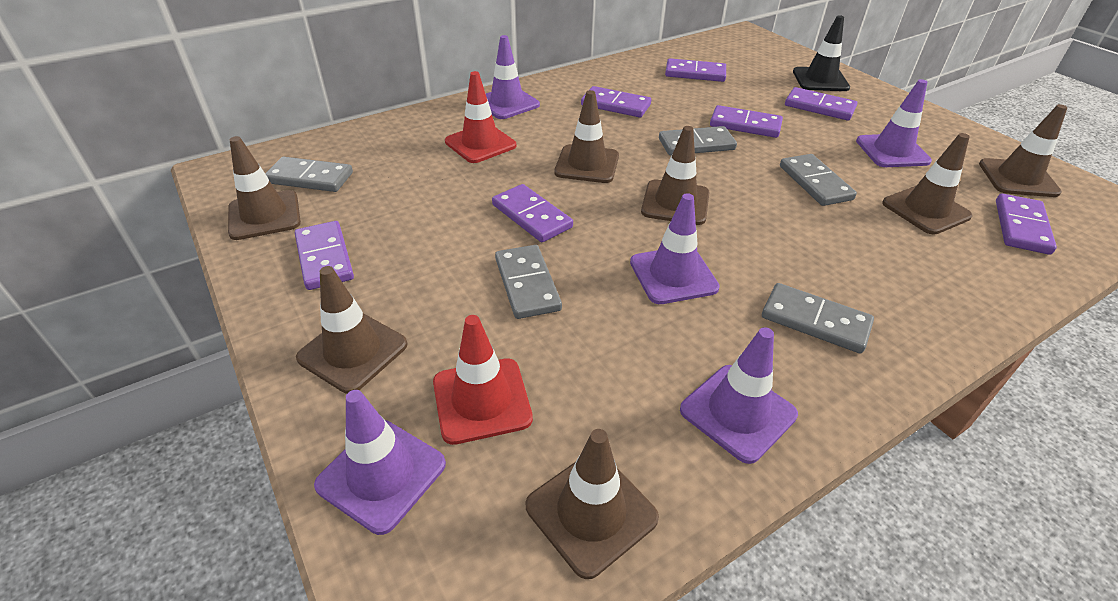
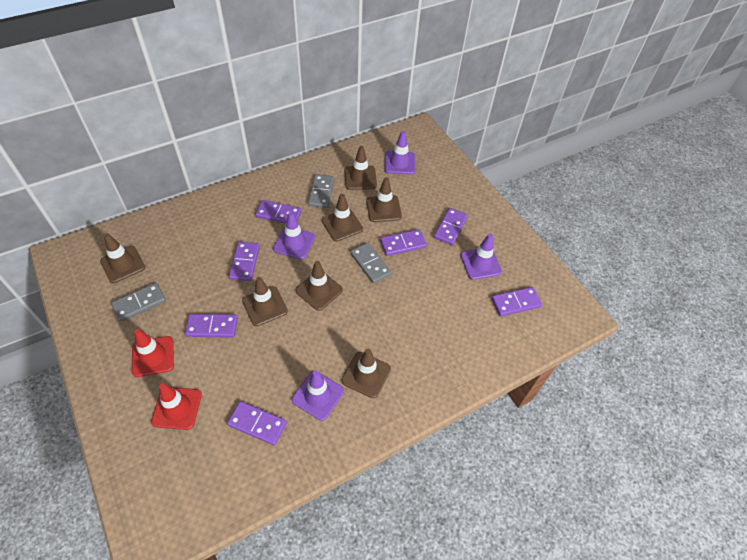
black traffic cone: [793,15,850,91] = 1 -> none = 0
grey domino: [265,157,353,192] [495,245,562,319] [659,126,737,155] [762,283,874,353] [780,154,857,206] = 5 -> [111,283,166,322] [308,174,334,208] [350,243,392,284] = 3
purple traffic cone: [314,390,446,535] [486,35,540,119] [630,193,720,304] [680,327,798,464] [856,79,932,167] = 5 -> [273,212,315,260] [292,370,344,421] [385,131,415,175] [460,234,502,280] = 4

